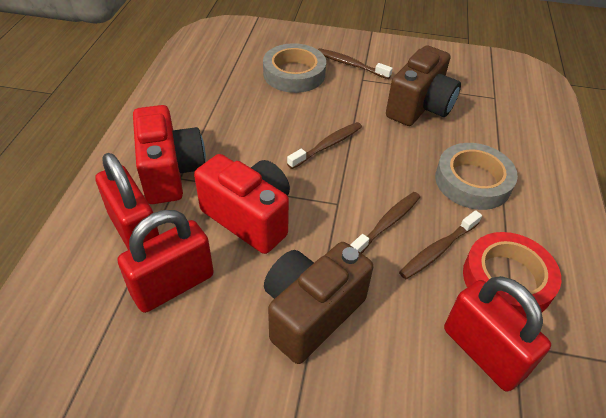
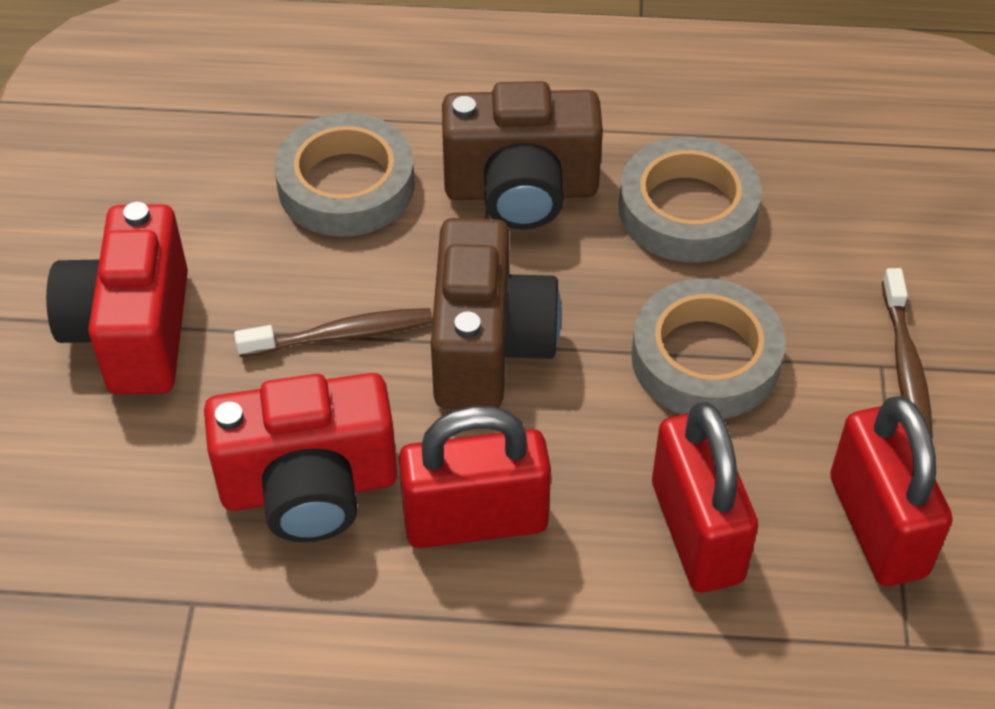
brown toothbrush: [287,122,362,169] [318,48,393,79] [350,192,420,253] [399,210,482,279] = 4 -> [234,308,433,357] [882,268,933,438] = 2
grey tape: [263,43,326,93] [435,143,518,210] = 2 -> [274,113,415,237] [619,137,762,263] [631,278,786,419] = 3
red tape: [463,232,561,318] = 1 -> none = 0

